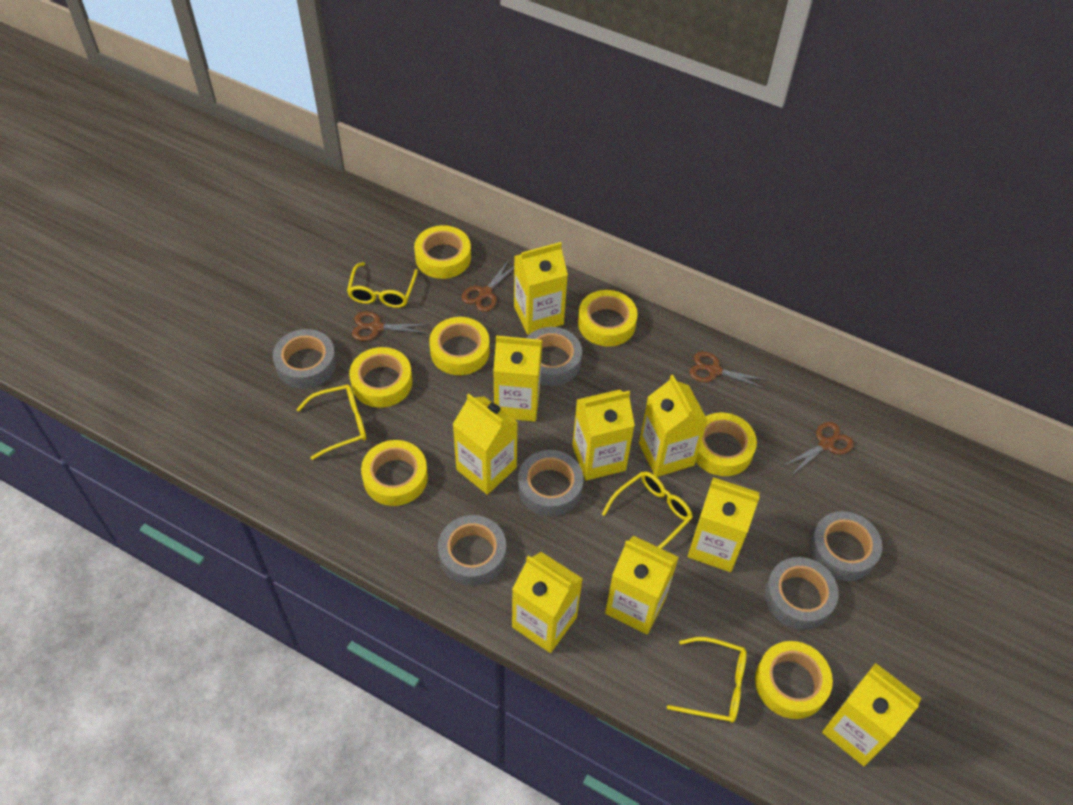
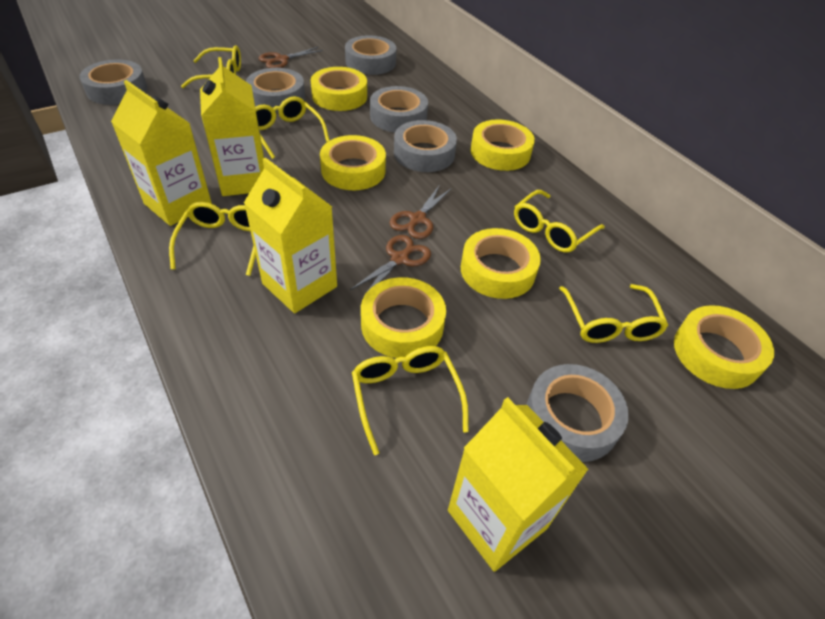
brown scissors: [352,311,428,341] [462,260,514,312] [689,352,767,389] [783,422,854,476] = 4 -> [259,47,323,68] [350,235,431,299] [390,185,452,239] = 3
yellow carton: [453,394,518,495] [493,336,542,422] [512,552,583,653] [514,242,568,335] [572,390,635,481] [605,536,679,635] [639,375,708,477] [688,477,760,572] [822,663,922,766] = 9 -> [111,80,212,226] [200,57,264,196] [244,158,337,313] [448,397,589,572] = 4
yellow glasses: [296,385,366,460] [347,262,418,308] [602,471,693,549] [667,637,747,723] = 4 -> [169,202,256,276] [181,45,241,88] [255,96,330,159] [352,346,469,455] [514,190,605,253] [559,284,668,343] = 6
yellow tape: [349,347,412,408] [361,440,428,506] [414,225,471,279] [429,317,490,375] [578,290,638,347] [696,413,757,476] [755,641,833,719] = 7 -> [311,67,367,111] [320,135,386,190] [361,277,446,358] [461,228,541,299] [471,119,535,171] [674,305,774,389] = 6

